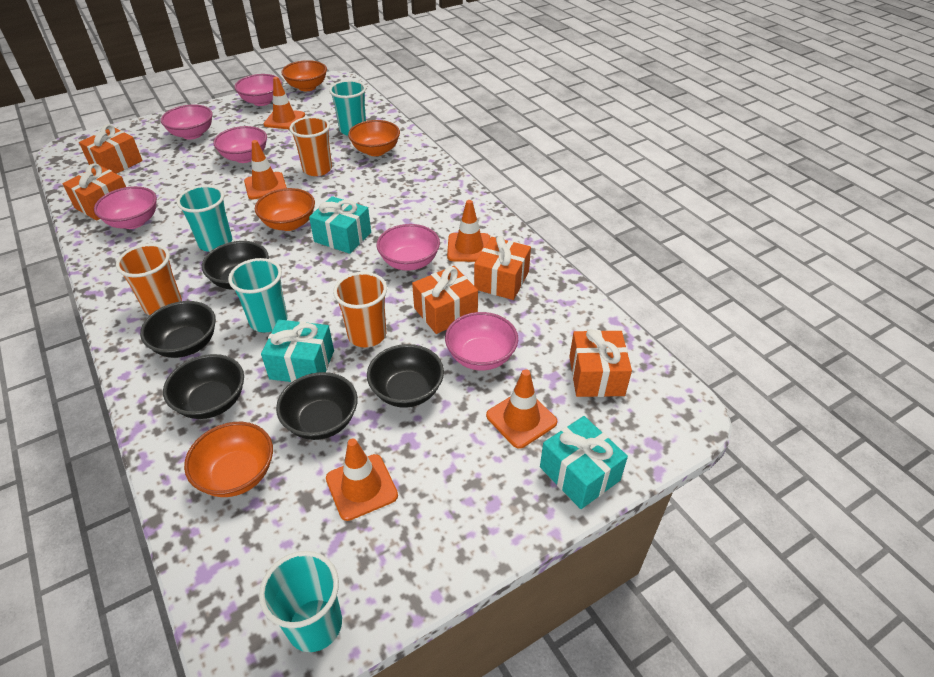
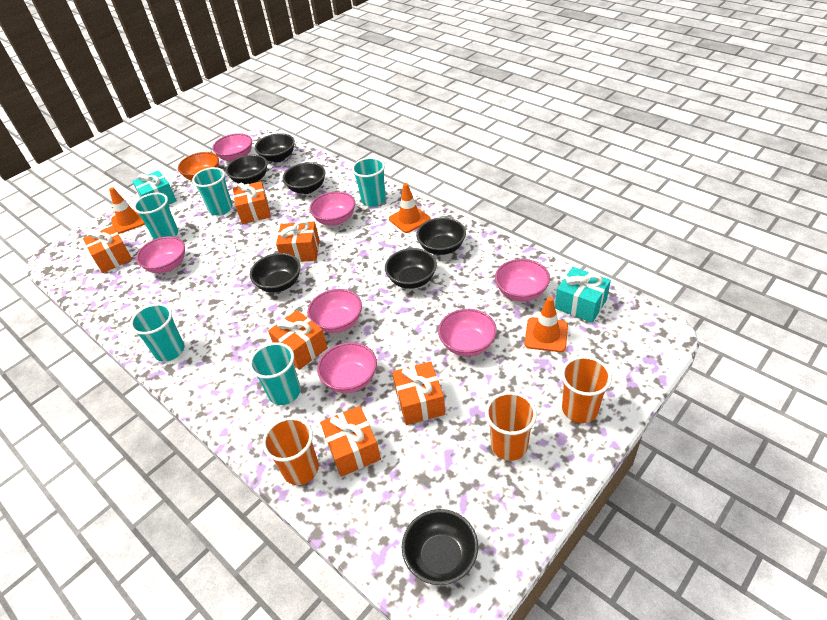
black bowl: [140,301,216,358] [163,354,244,419] [202,241,269,290] [276,372,358,440] [367,344,444,408] = 5 -> [226,155,267,184] [250,253,301,293] [255,133,295,162] [283,162,326,194] [385,248,437,289] [402,509,478,585] [416,217,466,255] = 7
orange bowl: [184,422,273,497] [255,188,315,231] [281,60,327,91] [348,120,400,156] = 4 -> [178,152,219,181] = 1
orange gift: [62,163,126,221] [79,124,142,174] [412,266,478,334] [474,236,531,300] [569,329,632,397] = 5 -> [83,226,132,273] [233,181,271,224] [268,310,328,370] [276,221,320,262] [320,406,381,477] [392,361,445,425] = 6
orange traffic cone: [244,140,287,200] [263,77,305,129] [326,439,398,521] [447,200,491,262] [486,369,557,449] = 5 -> [109,187,145,234] [389,183,431,233] [524,297,568,352] = 3
pink bowl: [94,186,157,229] [161,104,213,140] [213,126,267,163] [234,74,282,106] [377,224,440,271] [445,312,518,371] = 6 -> [136,236,185,273] [212,133,252,161] [307,289,362,333] [310,191,355,225] [317,342,377,393] [438,309,497,357] [495,259,550,302] = 7
turquoise cup: [177,185,232,252] [228,258,288,332] [259,551,342,652] [329,80,366,136] = 4 -> [130,303,185,362] [133,193,178,239] [192,167,233,216] [249,342,301,405] [352,157,386,207] = 5
turquoise gift: [261,320,334,382] [309,196,371,254] [540,416,628,509] = 3 -> [132,170,177,205] [555,267,611,323] = 2

